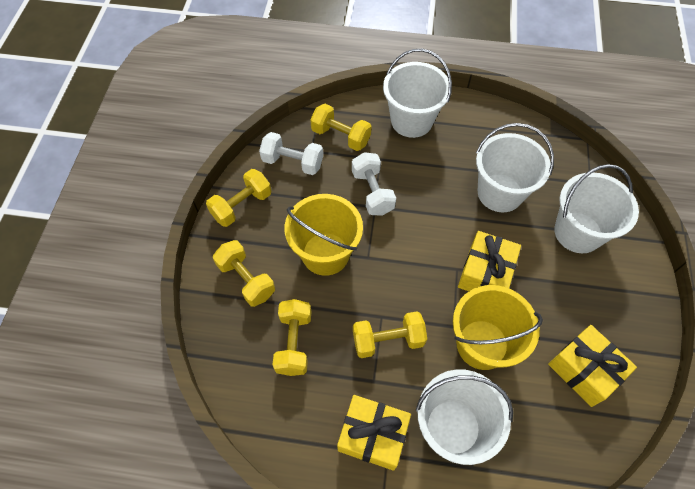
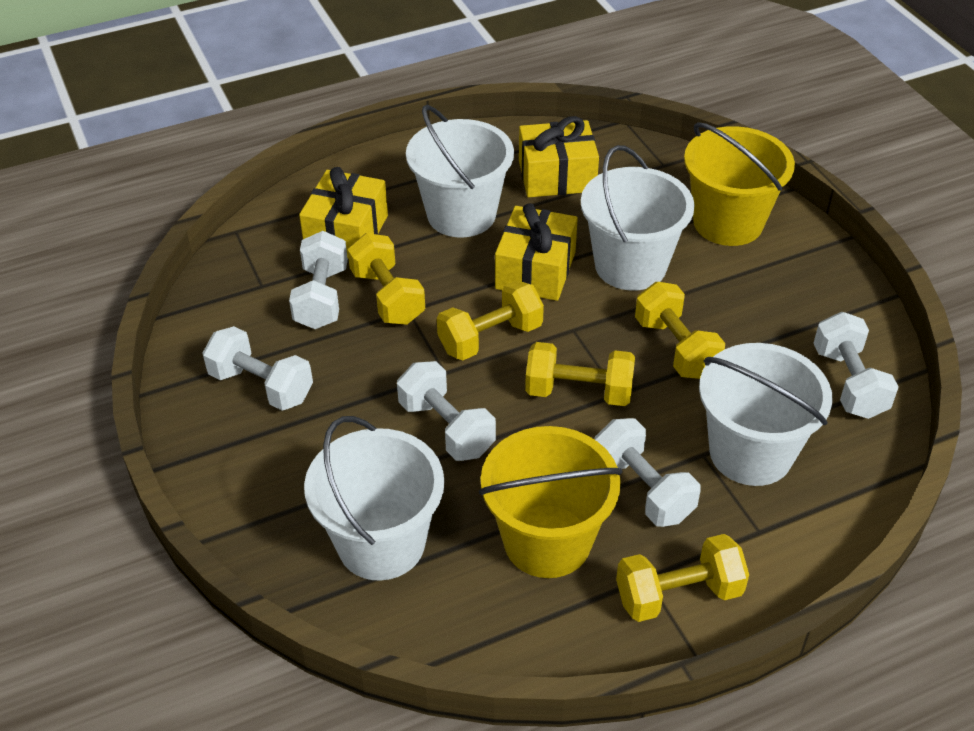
white dumbbell: [259,132,323,175] [352,152,396,216] = 2 -> [203,326,313,411] [289,231,348,329] [397,361,496,461] [594,418,701,527] [814,312,899,419] = 5

